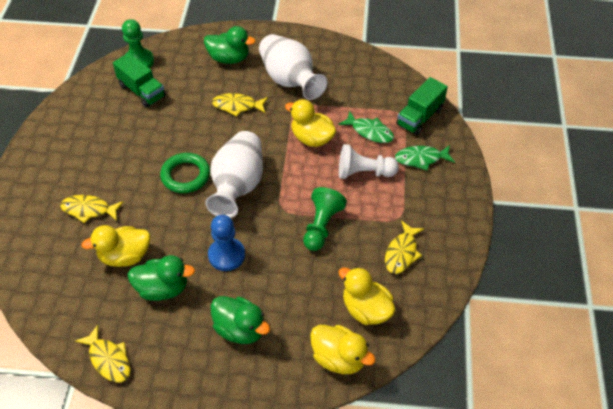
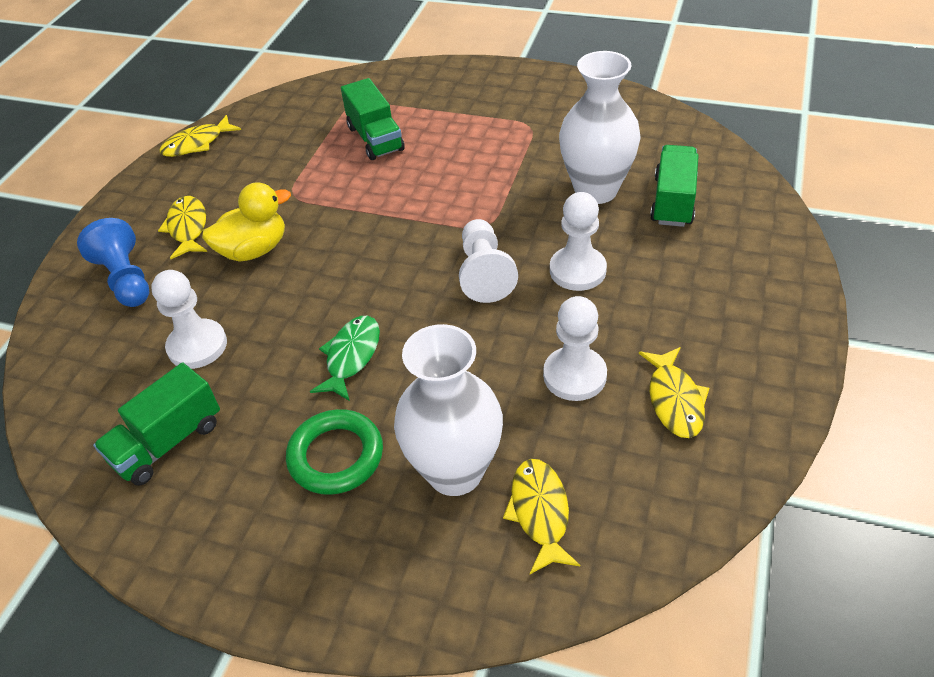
green duck: [128,255,195,301] [204,26,256,64] [211,296,270,344] = 3 -> none = 0
green fish: [338,111,394,143] [395,145,455,170] = 2 -> [310,316,380,401] = 1
green pawn: [122,19,154,68] [303,187,347,251] = 2 -> none = 0
green truck: [113,53,166,108] [396,77,448,135] = 2 -> [93,362,220,486] [341,78,405,160] [650,145,698,227] = 3
white pawn: [339,144,399,179] = 1 -> [151,270,227,369] [459,219,518,303] [543,296,607,401] [550,192,607,291] = 4
yellow duck: [81,225,150,267] [285,99,336,147] [310,325,376,374] [339,267,395,325] = 4 -> [202,182,291,262] = 1

